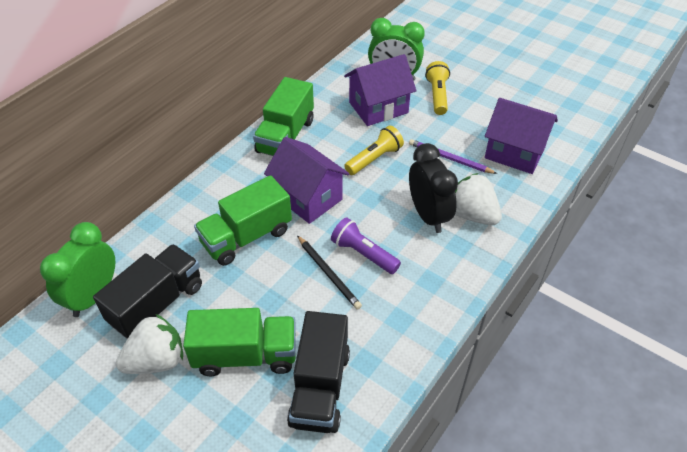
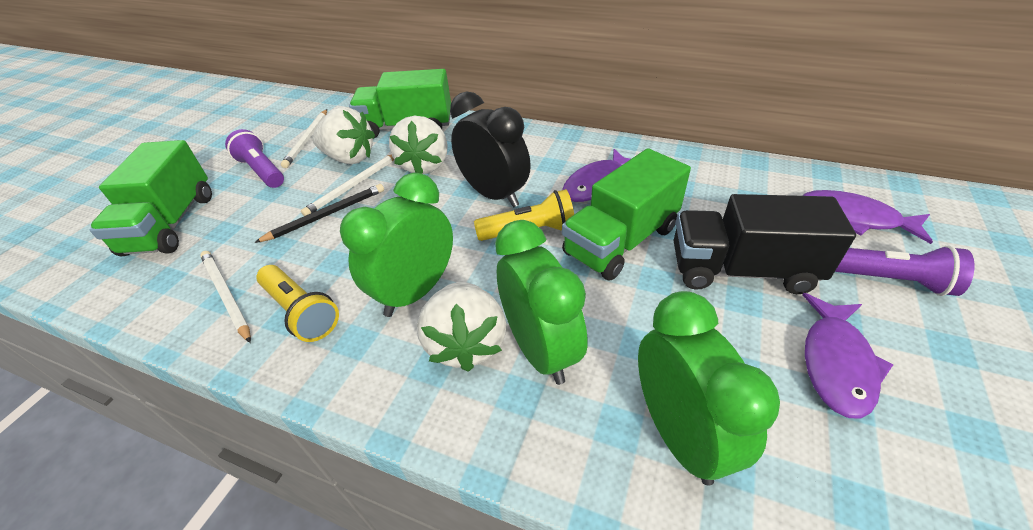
black truck: [93,244,202,339] [287,311,350,433] = 2 -> [673,194,856,294] = 1
green clock: [40,222,115,317] [368,18,425,81] = 2 -> [340,173,453,317] [495,220,588,385] [638,291,780,486] = 3
purple fish: none = 0 -> [562,149,630,202] [803,190,933,244] [803,293,893,419] = 3
purple flashlight: [331,217,401,274] = 1 -> [225,129,284,188] [835,245,975,296] = 2
purple house: [264,137,350,224] [344,54,416,126] [485,98,558,174] = 3 -> none = 0
purple pencil: [409,139,497,174] = 1 -> none = 0
white pencil: none = 0 -> [200,251,251,343] [281,109,327,168] [301,154,394,216] = 3
white strawberry: [116,314,183,374] [455,173,502,225] = 2 -> [313,107,375,164] [389,116,448,174] [417,282,506,372] = 3

